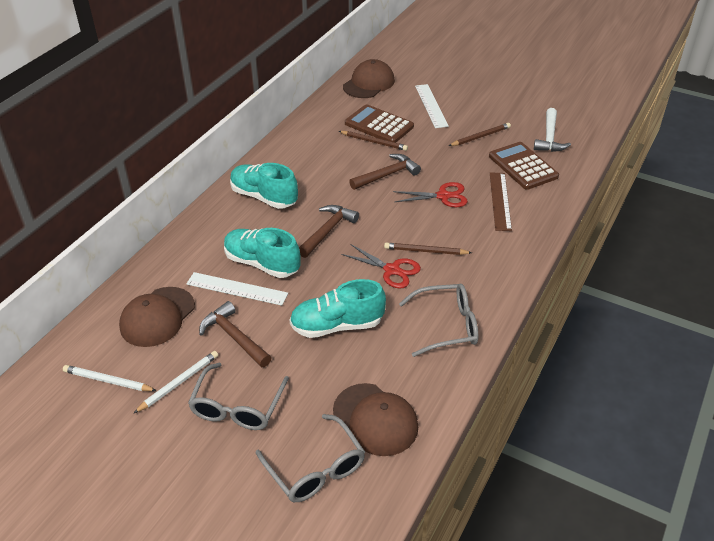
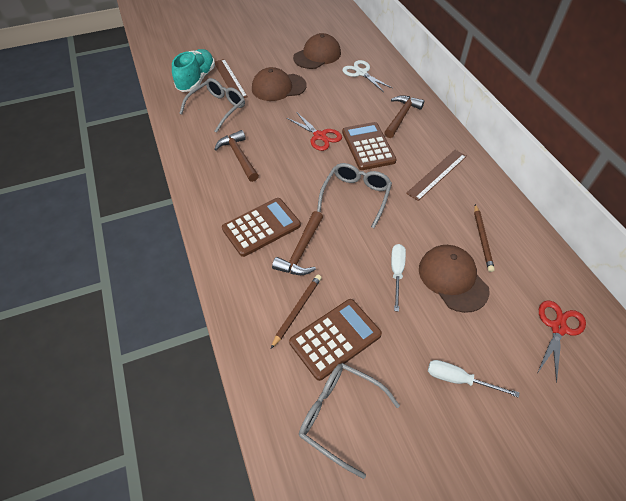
brown calculator: [345,104,414,143] [489,142,559,190] = 2 -> [222,198,301,257] [289,299,382,381] [342,122,397,170] = 3
brown pencil: [339,131,408,151] [384,243,472,255] [449,123,511,146] = 3 -> [271,275,322,349] [474,204,495,272] = 2
brown ruler: [490,172,512,231] = 1 -> [215,59,248,98] [406,150,467,201] = 2
turquoise shoe: [224,228,301,278] [230,163,298,209] [290,279,386,338] = 3 -> [172,49,215,92] = 1
white hammer: [534,108,571,152] = 1 -> none = 0
white pencil: [63,365,157,391] [133,351,218,414] = 2 -> none = 0
white ruler: [186,272,288,306] [415,84,449,128] = 2 -> none = 0
white scissors: none = 0 -> [343,60,392,92] = 1
white screwdriver: none = 0 -> [391,244,406,312] [428,360,519,398] = 2

